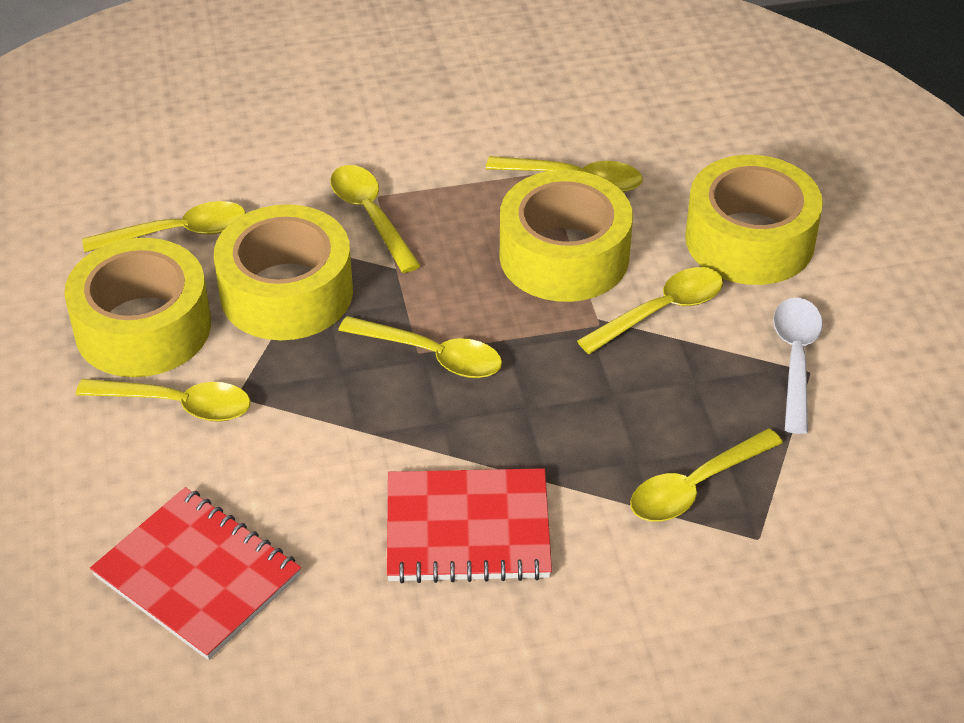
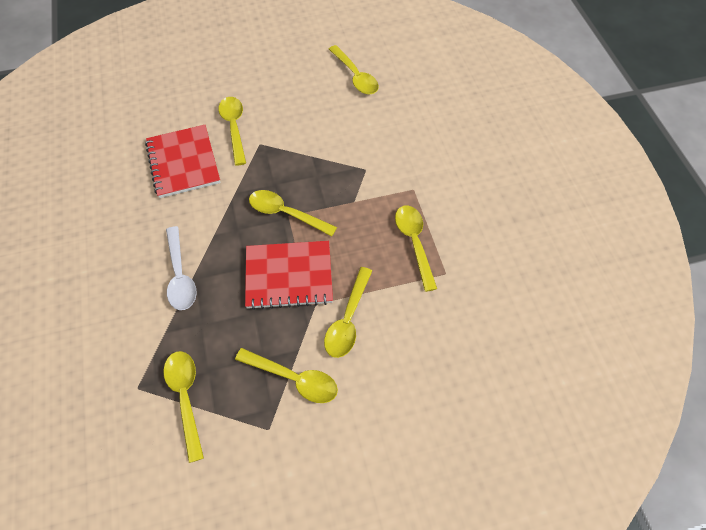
yellow tape: [64,238,211,377] [214,204,353,340] [500,170,633,302] [685,155,823,285] = 4 -> none = 0

